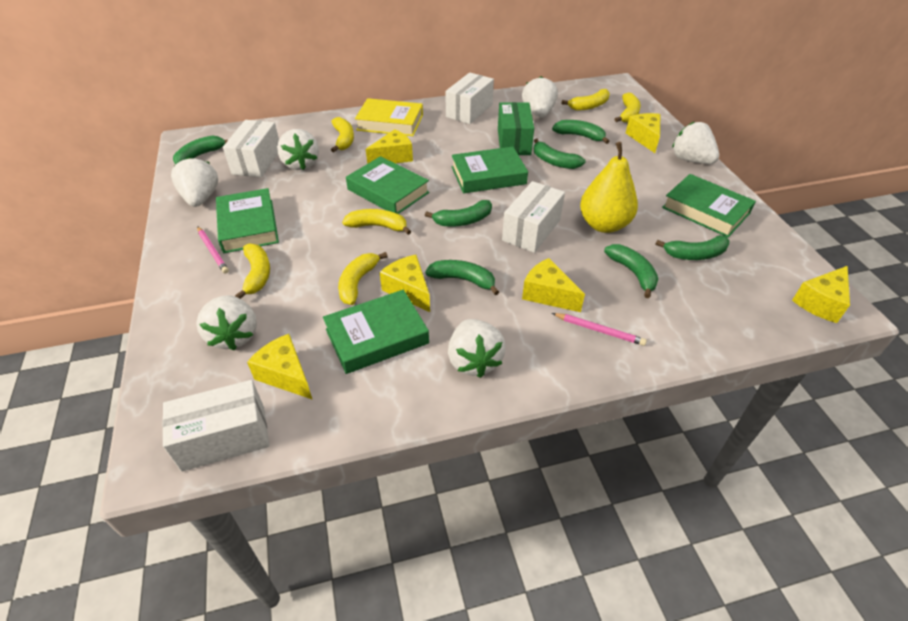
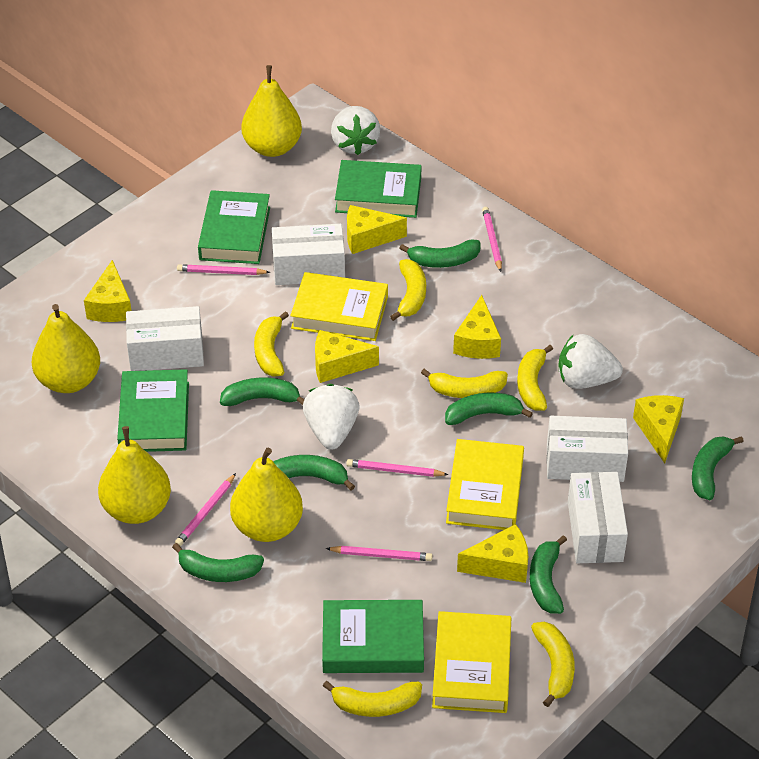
green book: [216,188,279,253] [323,290,429,374] [346,156,429,214] [452,146,528,193] [662,174,756,237] = 5 -> [117,369,189,452] [198,190,270,264] [322,600,424,673] [335,160,421,218] = 4
green box: [498,102,534,155] = 1 -> none = 0
pink pencil: [197,226,229,274] [552,313,647,346] = 2 -> [175,473,236,546] [177,264,270,275] [326,546,432,561] [346,459,449,477] [482,207,502,272] = 5
white strawberry: [171,157,218,207] [196,295,257,350] [277,129,319,170] [448,319,506,378] [522,76,558,118] [672,122,719,164] = 6 -> [303,384,359,450] [331,106,380,155] [558,334,623,389] = 3
yellow book: [355,98,423,136] = 1 -> [290,272,388,341] [432,611,511,713] [446,439,524,530] = 3
yellow pear: [580,142,638,233] = 1 -> [32,304,100,393] [98,426,171,524] [230,448,303,542] [241,65,302,157] = 4

